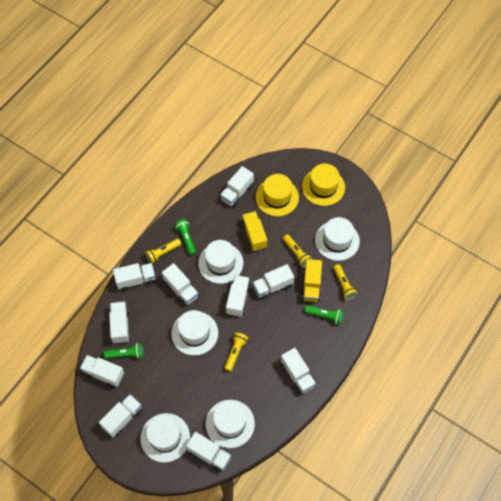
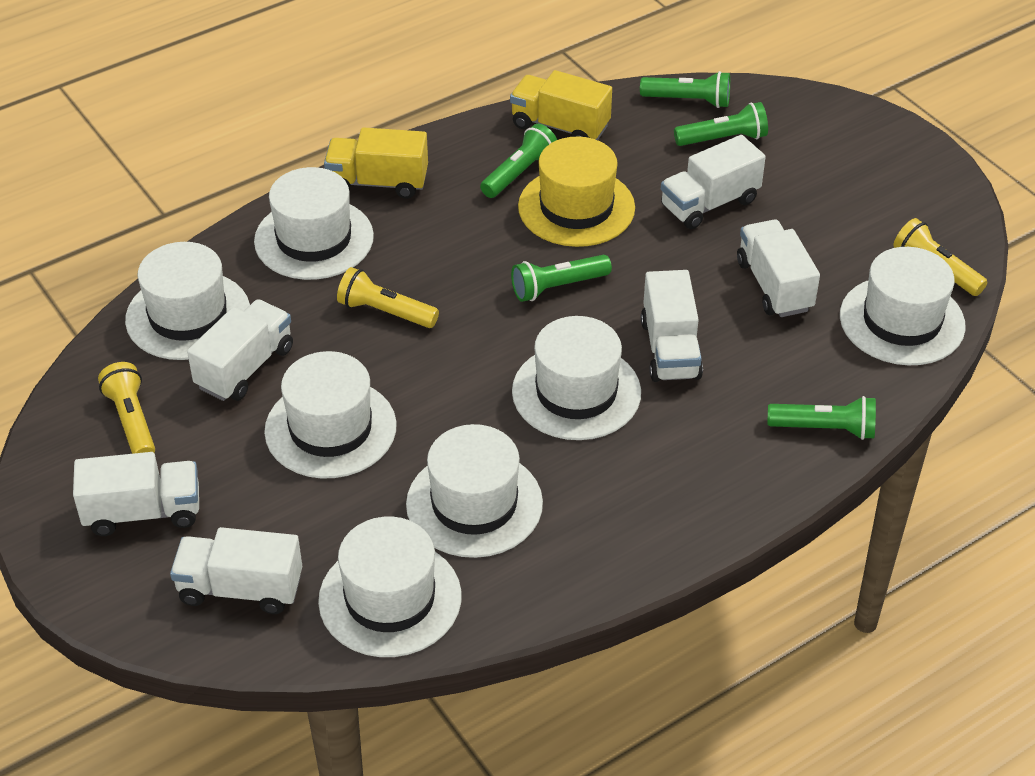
green flashlight: [104,343,144,359] [175,219,196,255] [305,305,344,324] = 3 -> [480,124,557,198] [511,255,612,302] [640,71,730,108] [674,102,768,146] [768,396,876,440] = 5
white hat: [140,413,190,463] [171,310,218,356] [198,240,243,284] [206,400,255,448] [315,217,360,261] = 5 -> [125,242,250,360] [254,167,374,280] [264,351,397,478] [318,517,462,657] [406,424,543,558] [512,316,641,440] [840,247,966,365] = 7
white truck: [80,355,124,388] [99,394,142,438] [109,301,131,344] [113,263,155,291] [162,263,199,306] [186,432,231,472] [220,166,254,207] [226,275,251,317] [252,264,294,300] [281,348,316,394] = 10 -> [73,452,199,536] [170,527,302,614] [187,299,293,401] [641,270,703,382] [661,135,766,229] [737,220,820,317] = 6
yellow flashlight: [145,239,181,264] [224,332,248,372] [283,234,312,267] [333,264,358,300] = 4 -> [98,362,155,454] [337,267,439,328] [893,218,987,296] = 3
yellow hat: [255,174,299,216] [302,164,345,206] = 2 -> [518,136,635,247] = 1

